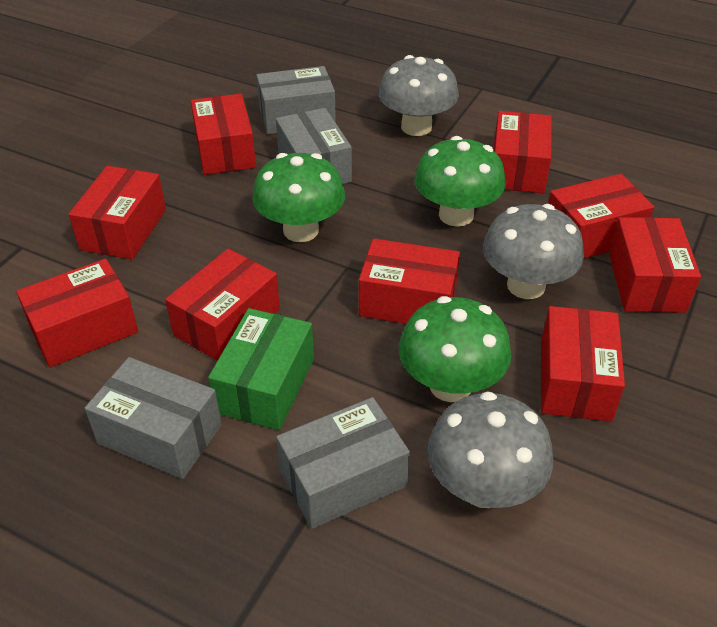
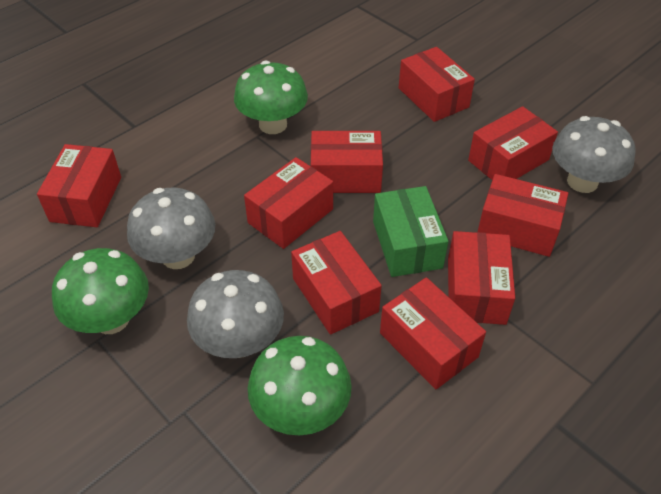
grey box: [85,357,222,479] [256,66,336,134] [276,108,352,184] [276,397,410,529] = 4 -> none = 0

